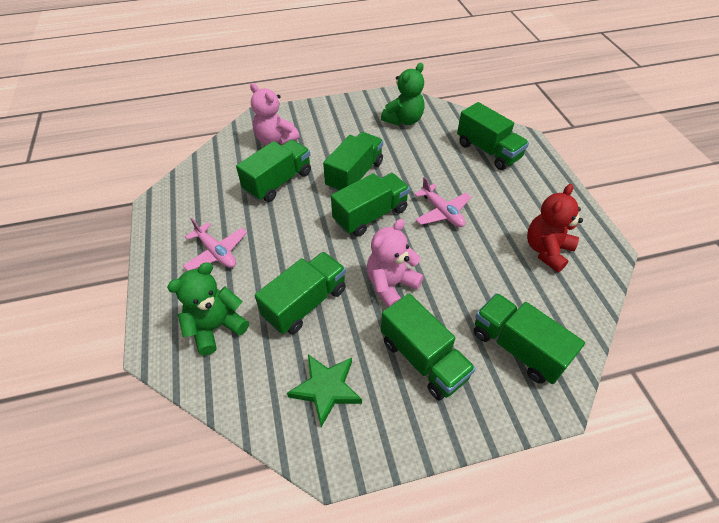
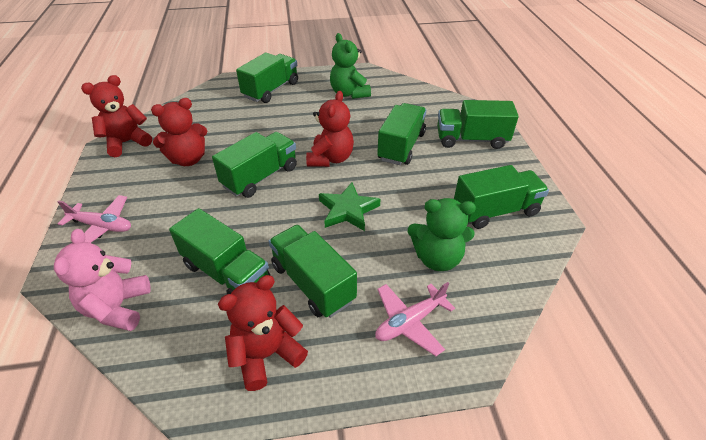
pink teddy bear: [250,83,300,145] [367,219,424,307] = 2 -> [54,229,151,331] = 1
red teddy bear: [527,184,583,272] = 1 -> [81,75,152,157] [151,98,207,166] [218,275,308,391] [306,91,354,167] = 4

